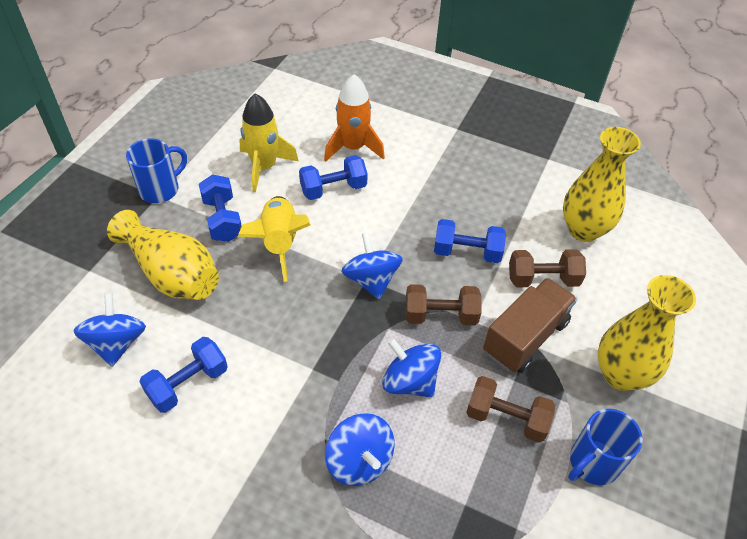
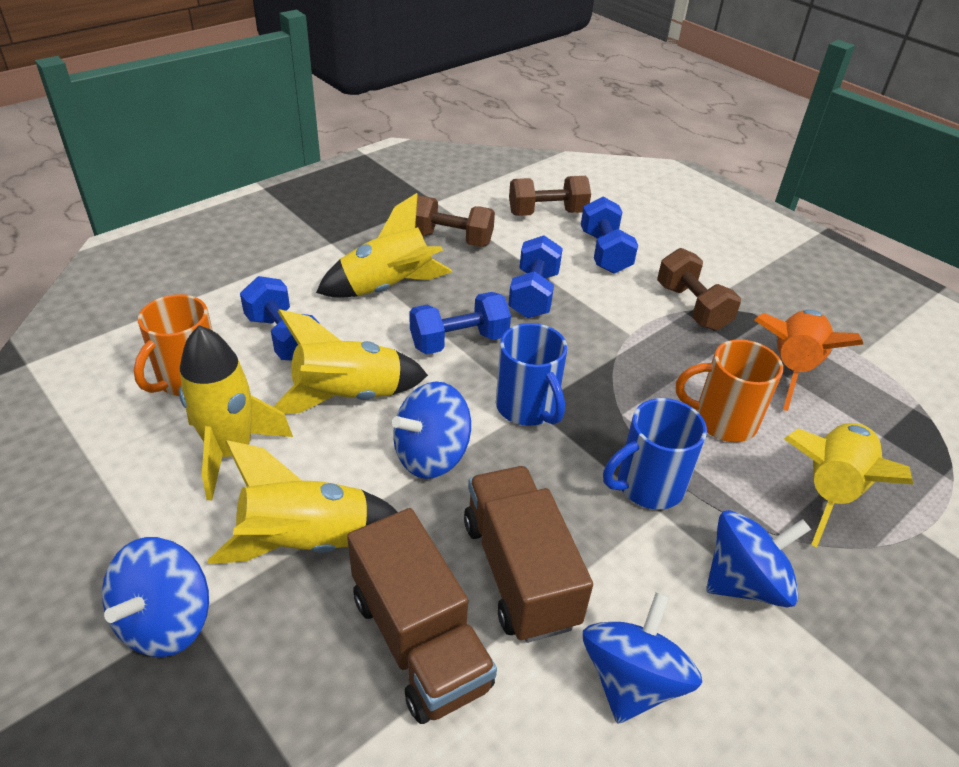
brown truck: [483,278,577,373] = 1 -> [347,508,497,724] [464,466,593,643] = 2
orange mug: none = 0 -> [134,294,213,396] [676,339,783,442] = 2
yellow rocket: [238,196,311,282] [239,93,299,192] = 2 -> [179,325,293,501] [208,440,398,564] [273,309,428,414] [316,193,452,298] [784,423,913,547] = 5
yellow vase: [107,210,219,300] [563,127,641,242] [598,275,696,391] = 3 -> none = 0

